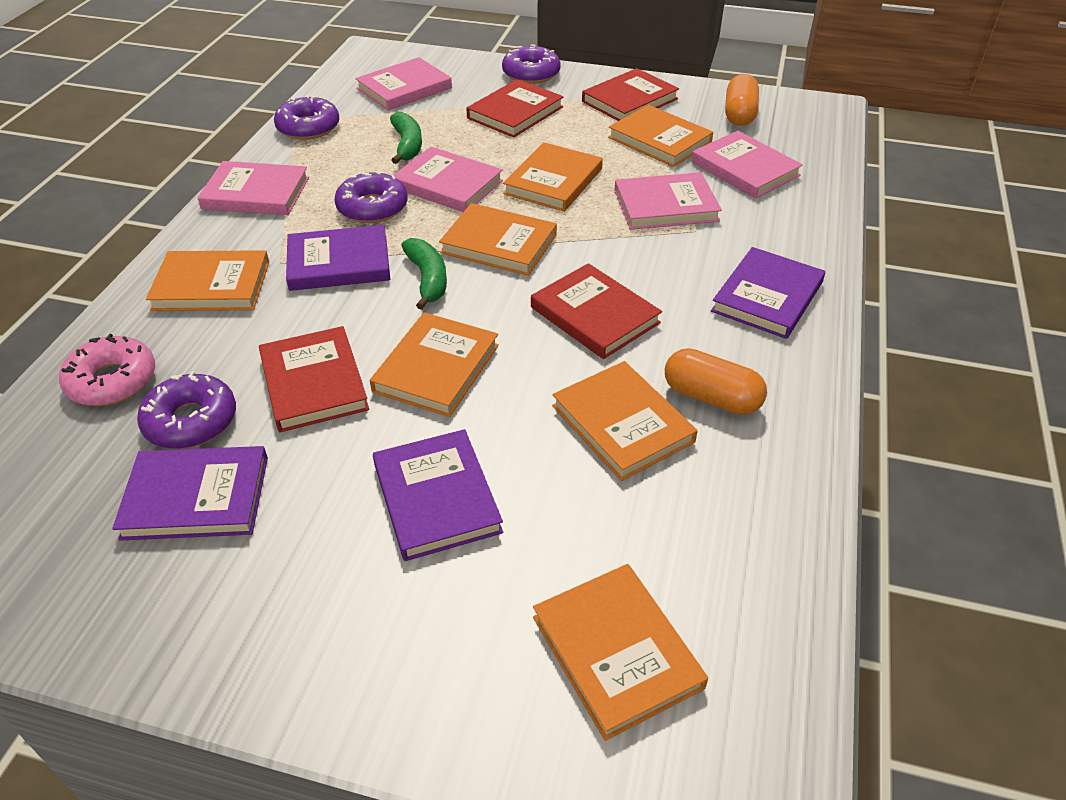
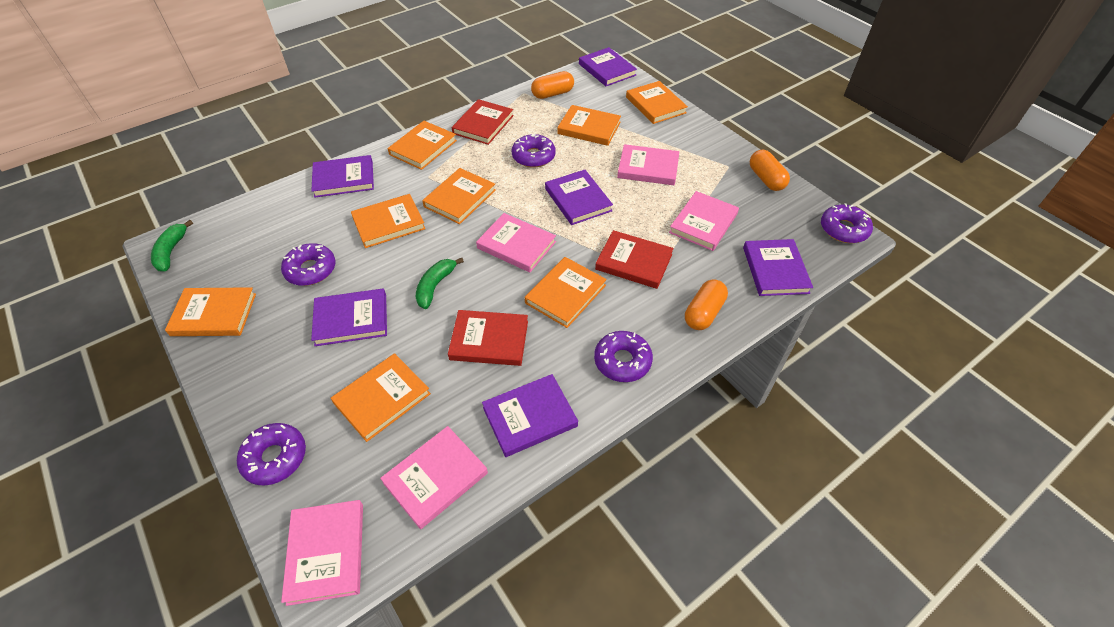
orange book: [146,250,269,311] [370,312,499,417] [439,203,557,276] [503,142,603,212] [533,564,708,741] [552,361,698,481] [608,105,713,167] = 7 -> [165,287,256,336] [331,353,431,442] [351,194,426,248] [388,121,457,170] [422,168,496,224] [525,257,607,328] [557,105,621,146] [626,81,688,124] = 8
orange capsule: [665,348,767,415] [725,74,759,126] = 2 -> [531,71,574,99] [685,279,728,330] [750,150,790,191] = 3
pink donut: [59,334,155,406] = 1 -> none = 0
purple book: [112,446,268,541] [286,225,390,291] [373,429,503,561] [711,247,825,339] = 4 -> [311,155,374,198] [311,288,387,346] [482,374,578,457] [545,170,613,225] [579,47,637,86] [743,239,813,296] = 6
purple donut: [137,371,236,449] [274,95,339,140] [334,171,408,223] [502,44,560,84] = 4 -> [237,423,306,486] [281,243,336,286] [512,133,556,168] [594,331,653,382] [821,203,873,243] = 5
red book: [259,326,369,432] [466,79,564,138] [531,263,662,359] [582,68,679,121] = 4 -> [448,310,528,366] [452,99,514,145] [595,230,674,289] = 3

